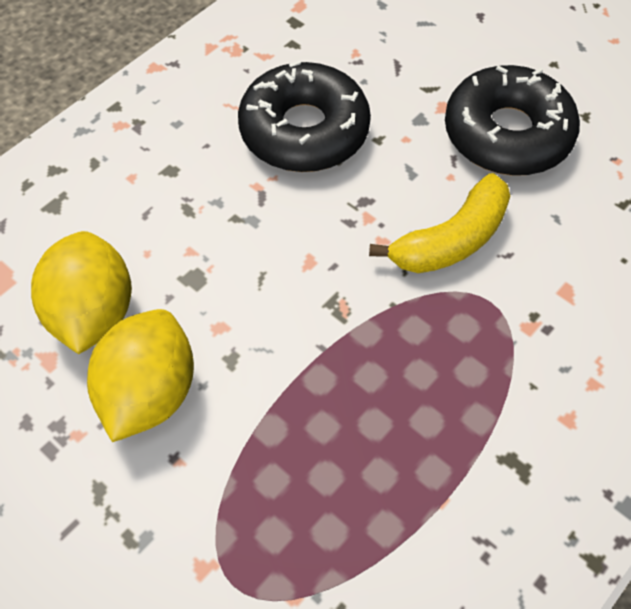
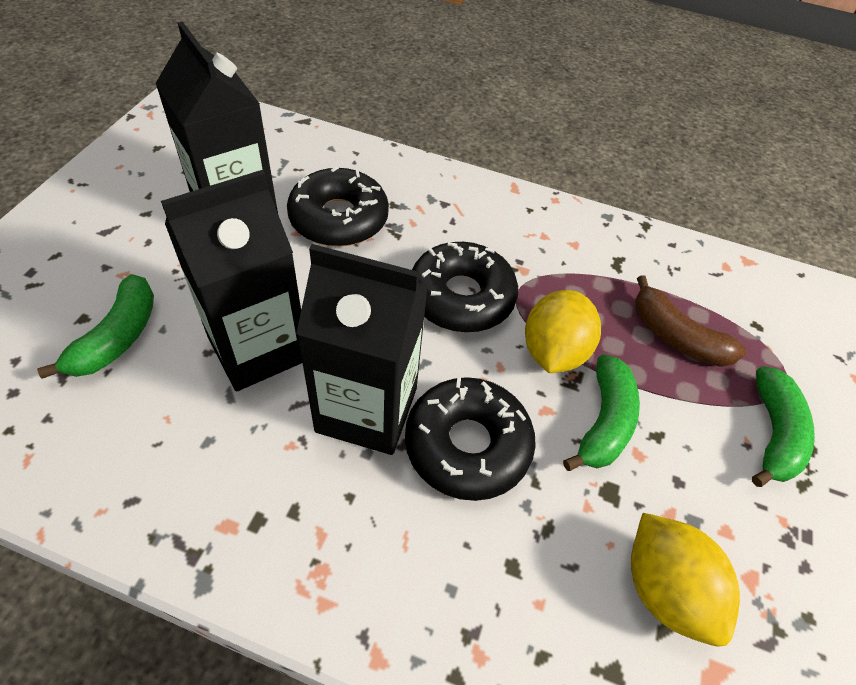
black carton: none = 0 -> [155,22,278,213] [161,170,302,392] [296,244,428,455] = 3
black donut: [238,60,371,172] [445,65,580,176] = 2 -> [287,166,389,247] [405,377,536,501] [412,242,518,332] = 3
brown banana: none = 0 -> [635,275,746,367] = 1
green banana: none = 0 -> [37,274,154,379] [563,354,640,471] [752,366,815,487] = 3
yellow banana: [369,173,510,273] = 1 -> none = 0

